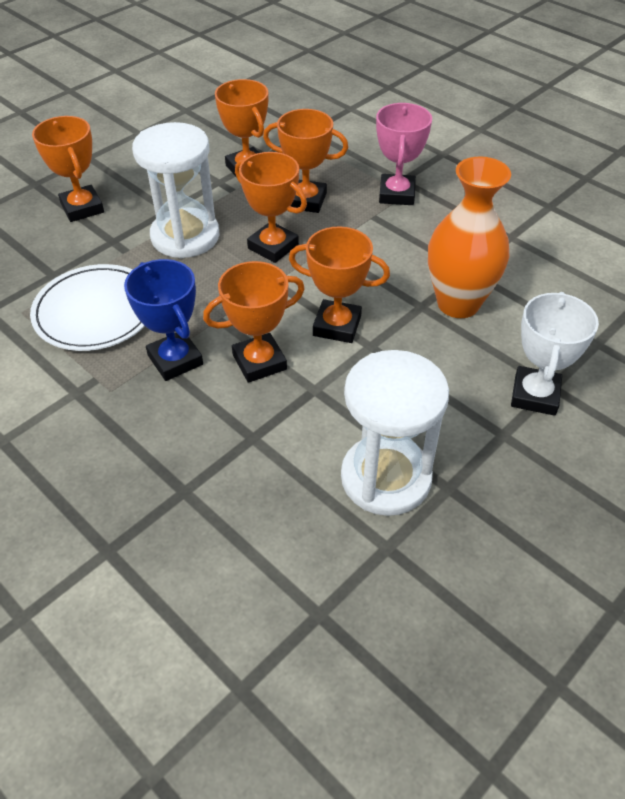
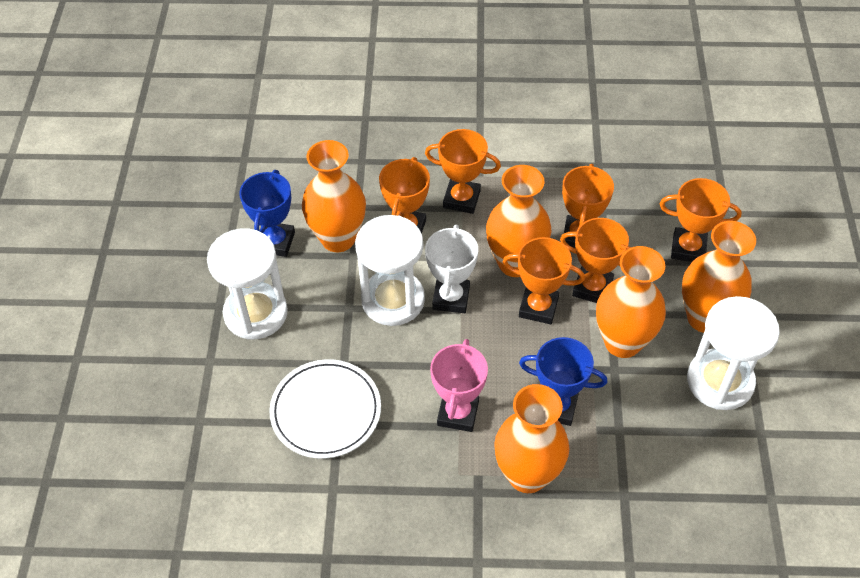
blue trophy: [124,259,203,381] = 1 -> [239,170,295,257] [519,337,607,426] = 2
orange vase: [428,156,511,318] = 1 -> [302,140,366,252] [486,165,552,277] [494,384,570,493] [596,246,666,358] [682,221,756,333] = 5
white hourglass: [132,122,219,258] [341,350,449,516] = 2 -> [207,228,288,340] [355,215,425,326] [687,296,780,410] = 3

